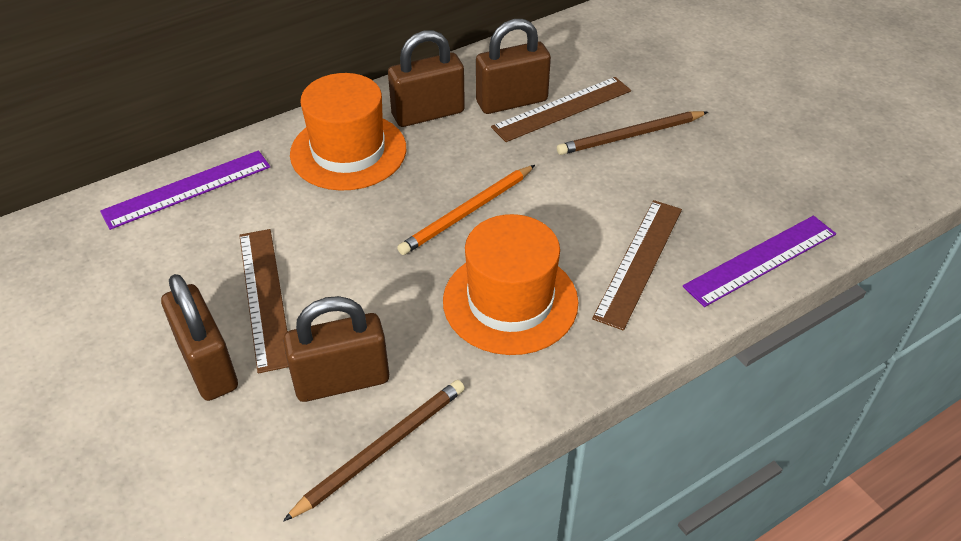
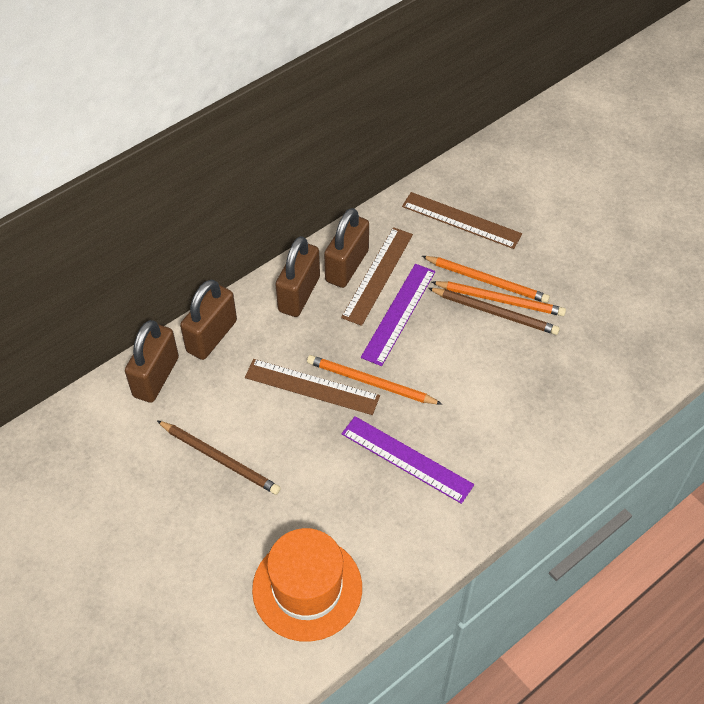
orange hat: [290,73,406,191] [443,214,579,355] = 2 -> [252,528,362,642] = 1
orange pencil: [397,165,535,255] = 1 -> [307,355,442,404] [422,256,550,303] [432,281,566,316] = 3

